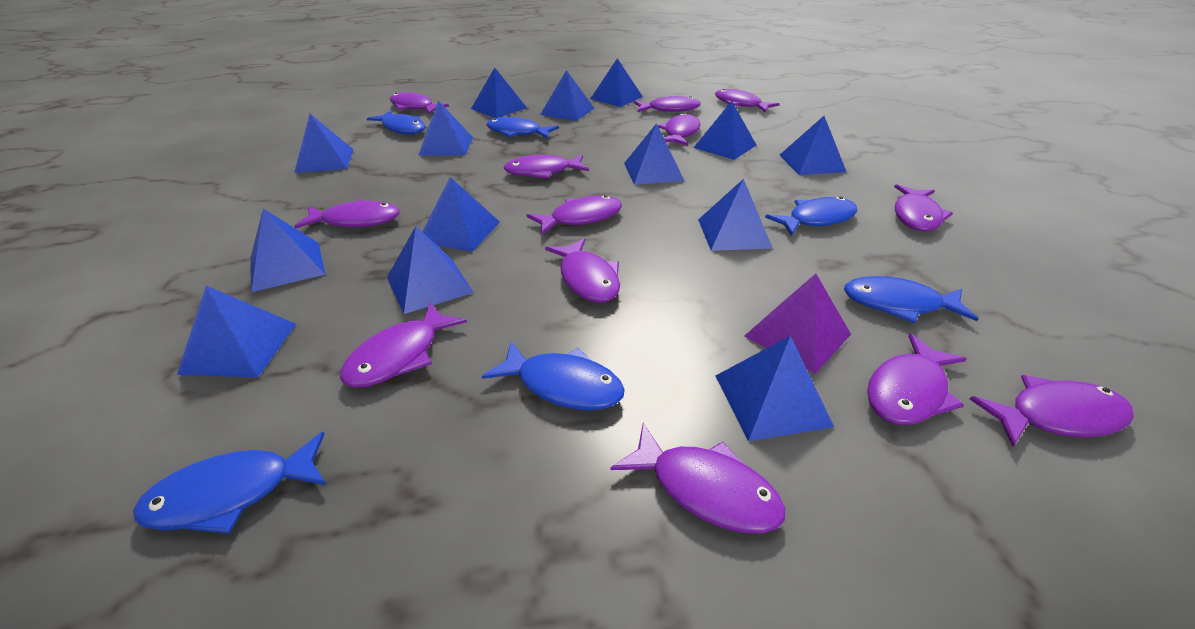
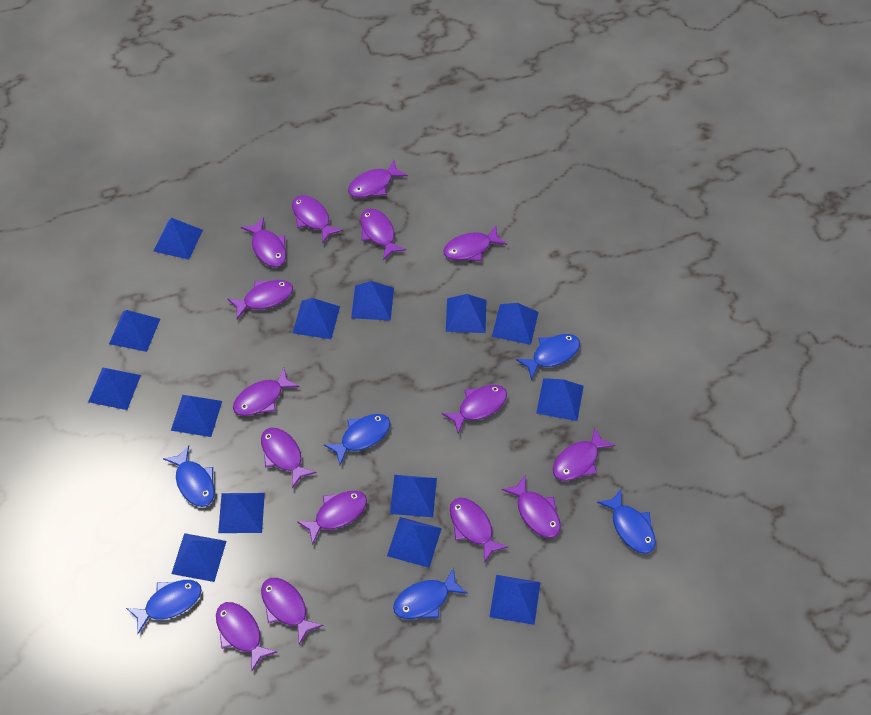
purple fish: [294,199,400,229] [340,302,467,388] [390,92,449,114] [504,155,589,179] [527,195,622,235] [545,238,620,303] [611,423,786,533] [633,96,701,112] [658,113,701,146] [715,89,779,112] [867,333,967,425] [894,184,953,231] [970,375,1134,446] = 13 -> [216,602,277,671] [228,280,293,319] [233,368,299,416] [241,217,286,267] [261,428,316,488] [261,578,324,644] [292,195,343,243] [297,491,367,545] [348,160,408,198] [360,209,406,260] [442,385,507,434] [443,226,507,261] [450,498,508,563] [502,476,561,538] [553,427,615,481] = 15
purple pyramid: [744,274,851,374] = 1 -> none = 0

